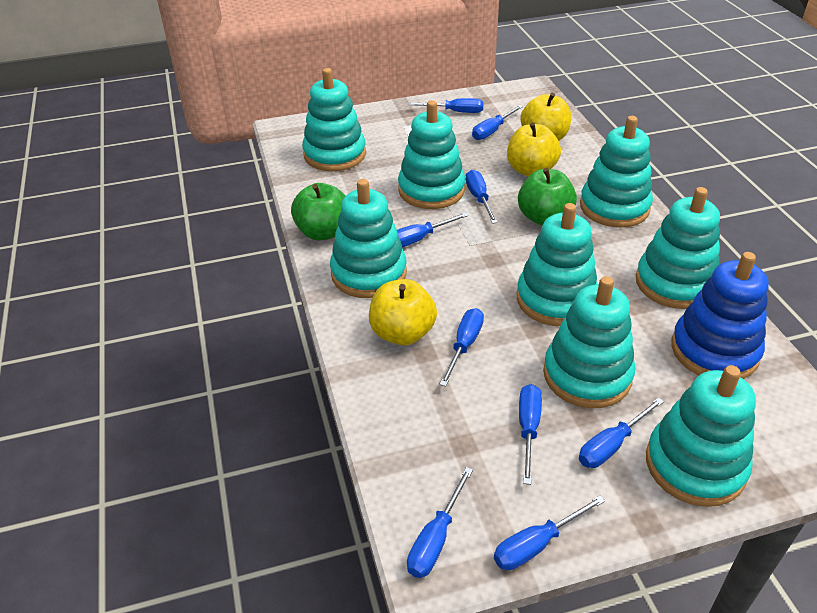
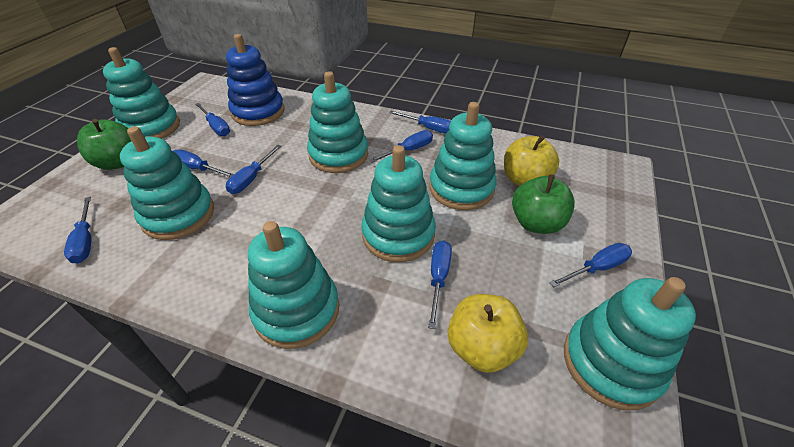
blue screwdriver: [397,212,469,247] [407,467,473,578] [410,98,484,113] [440,308,484,386] [465,170,498,224] [472,105,523,140] [494,495,605,570] [519,384,542,485] [579,397,664,468] = 9 -> [64,197,91,263] [173,150,234,178] [195,103,230,136] [226,145,281,194] [369,130,433,163] [389,111,451,133] [428,240,452,329] [549,243,632,287] = 8
turquoise stacking toy: [302,68,366,171] [330,179,407,298] [398,100,465,209] [517,203,597,326] [543,276,635,408] [580,116,653,228] [636,187,720,309] [646,365,756,507] = 8 -> [103,47,180,139] [120,127,214,240] [248,221,339,349] [307,71,368,173] [361,145,436,262] [429,102,497,210] [564,277,696,410] = 7
yellow apple: [369,279,437,345] [507,122,561,176] [521,93,571,141] = 3 -> [448,294,528,373] [504,135,559,186] = 2

